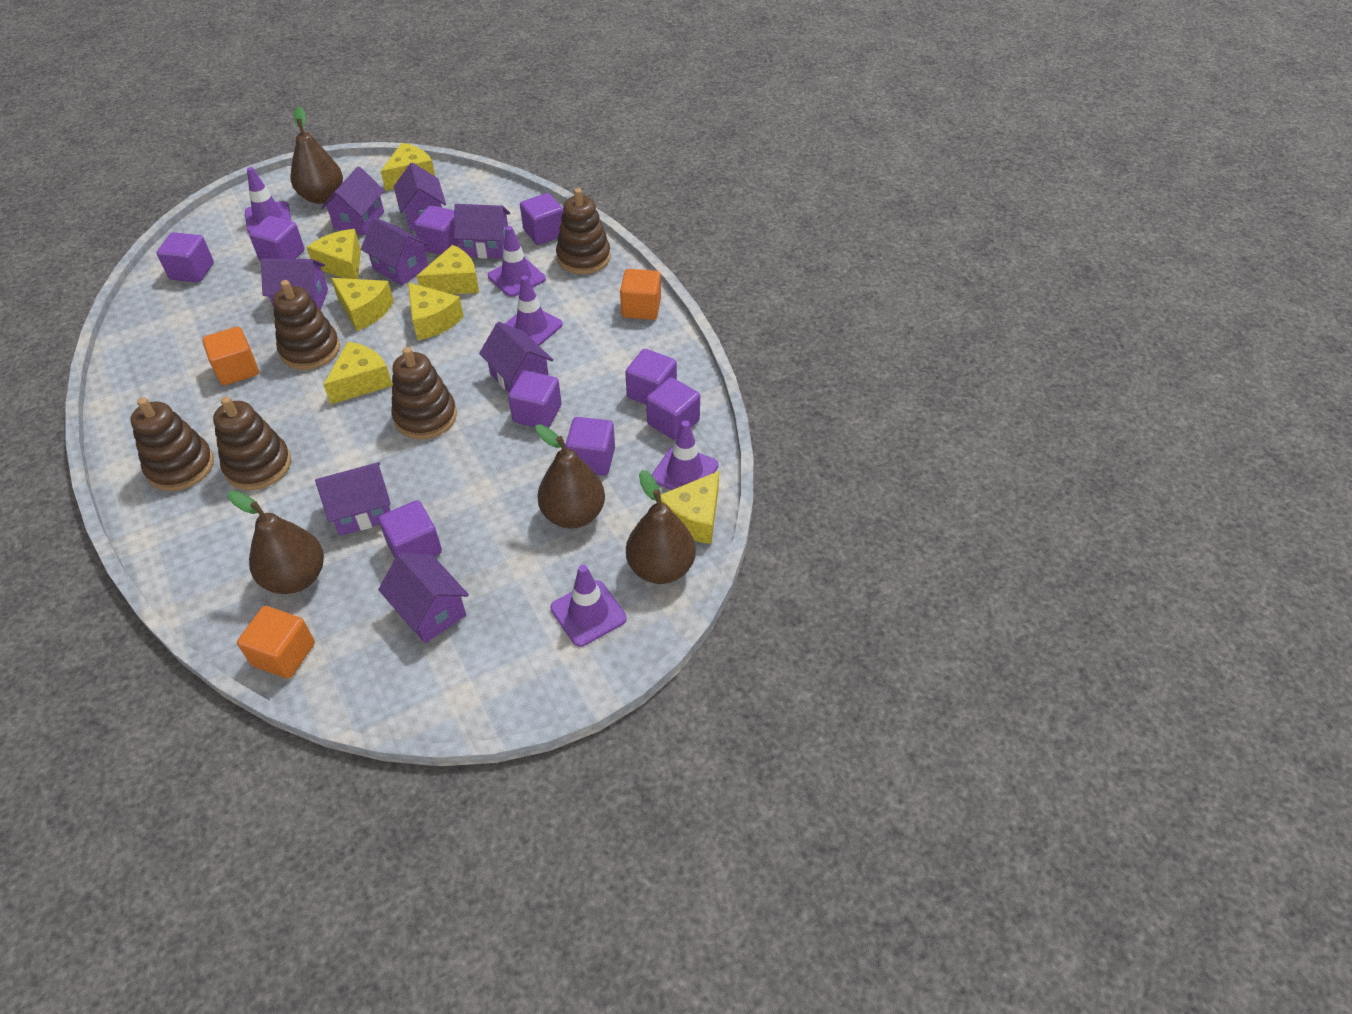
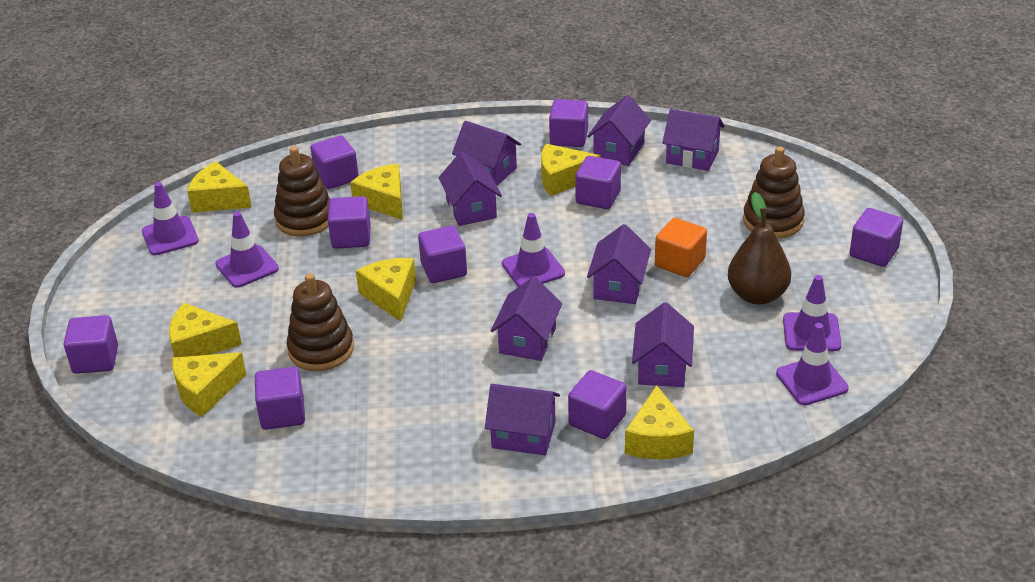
brown pear: [228,491,324,594] [291,106,343,204] [535,424,605,528] [626,470,696,584] = 4 -> [728,192,791,305] = 1
brown stacking toy: [130,397,214,491] [213,397,291,490] [273,280,340,370] [391,347,457,439] [556,188,611,274] = 5 -> [274,146,330,236] [287,273,354,371] [743,147,805,238] = 3
orange cube: [202,327,259,385] [237,606,315,679] [620,269,661,320] = 3 -> [655,218,707,277] = 1

